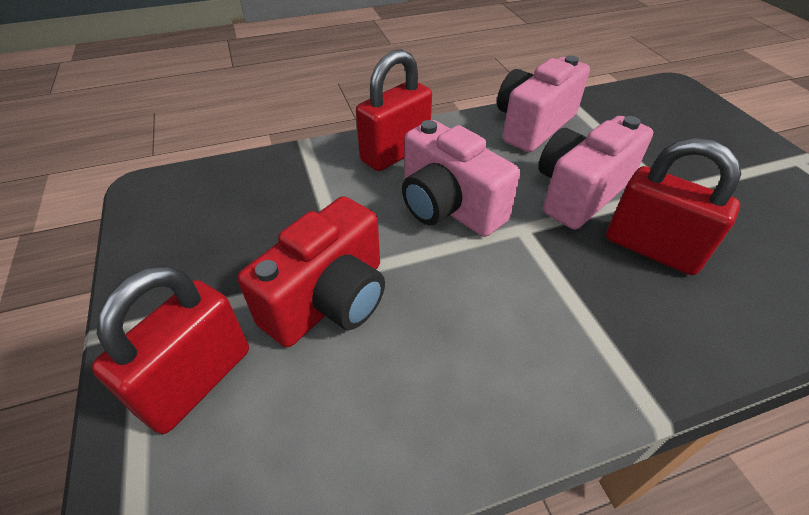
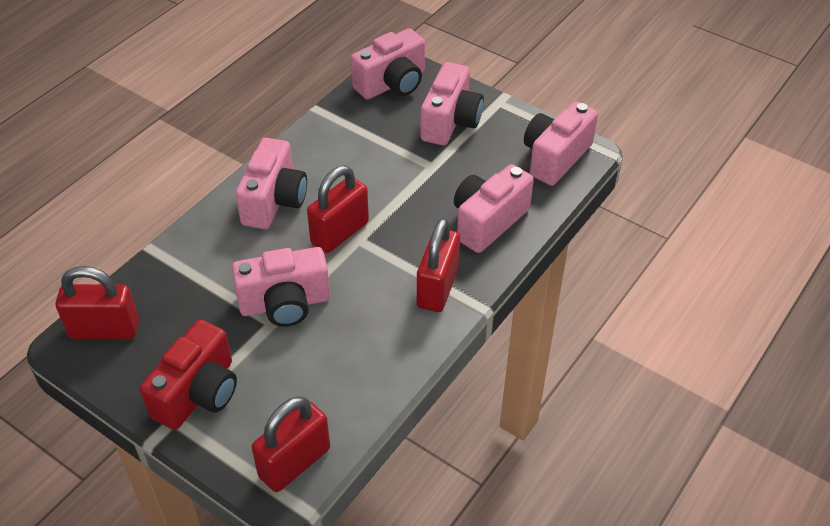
pink camera: [402,120,520,237] [497,55,590,152] [538,116,653,230] = 3 -> [232,247,330,327] [235,138,307,229] [351,28,425,100] [420,62,484,145] [454,164,534,253] [524,101,598,186] = 6
red padlock: [92,265,249,434] [356,49,432,171] [606,138,741,275] = 3 -> [56,266,139,339] [252,396,330,492] [307,165,369,253] [417,218,460,312] = 4

